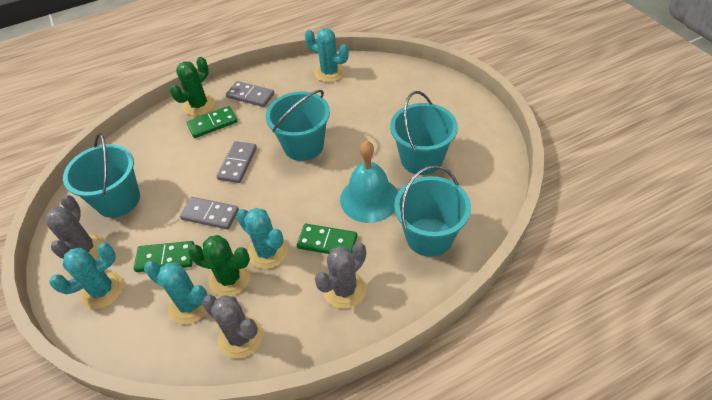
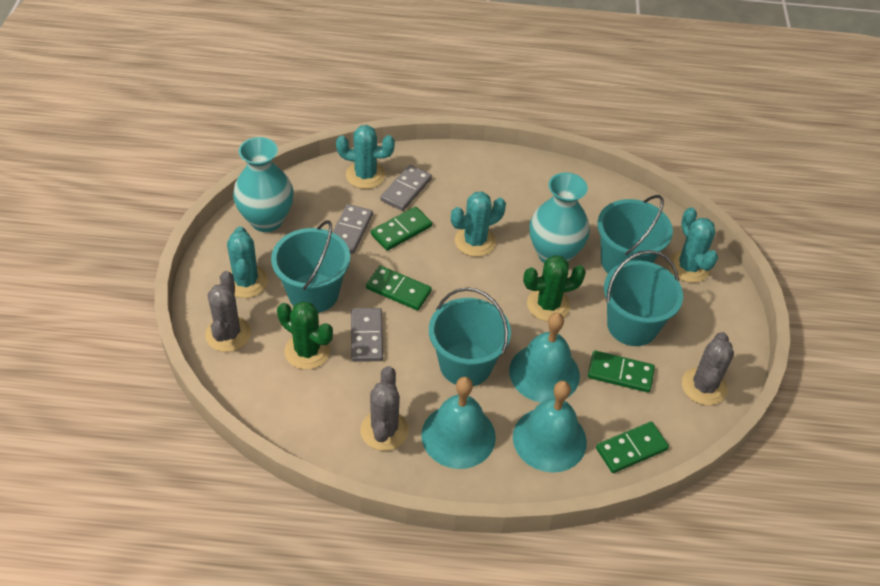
green domino: [134,241,195,272] [187,106,237,138] [297,224,357,254] = 3 -> [366,266,432,310] [371,206,432,251] [588,350,655,393] [596,422,669,473] = 4
turquoise bell: [340,140,398,223] = 1 -> [421,377,496,469] [509,312,580,403] [513,381,587,473] = 3
turquoise vase: none = 0 -> [233,137,294,232] [529,172,590,263] = 2

